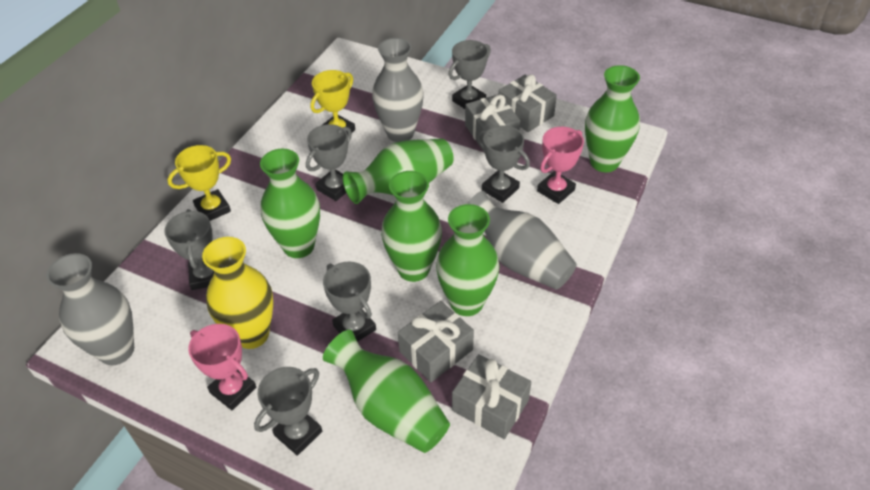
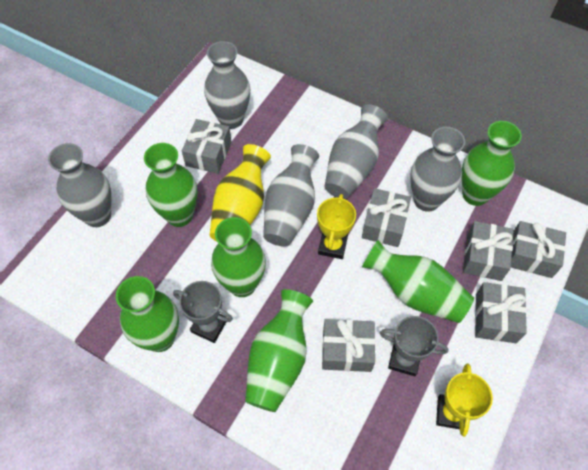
grey gift: [398,301,474,382] [452,354,531,439] [465,94,520,151] [498,74,557,132] = 4 -> [182,119,231,174] [322,319,376,372] [362,188,411,247] [463,221,514,281] [475,282,527,343] [511,221,566,278] = 6
grey trophy: [164,209,215,290] [254,367,322,456] [306,124,352,201] [323,262,376,342] [448,40,491,109] [477,125,530,203] = 6 -> [173,281,233,343] [380,316,448,376] = 2
grey vase: [46,253,134,365] [372,38,424,142] [467,191,577,290] = 3 -> [48,143,112,227] [204,41,250,129] [263,144,319,247] [325,104,388,199] [410,127,465,212] = 5
pink trophy: [188,324,256,410] [537,127,584,204] = 2 -> none = 0

